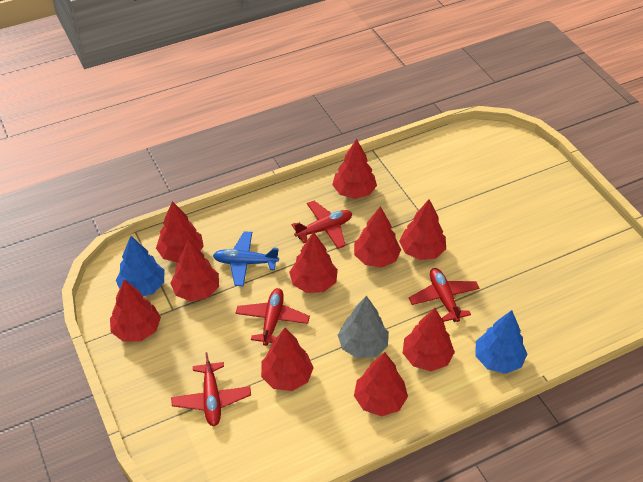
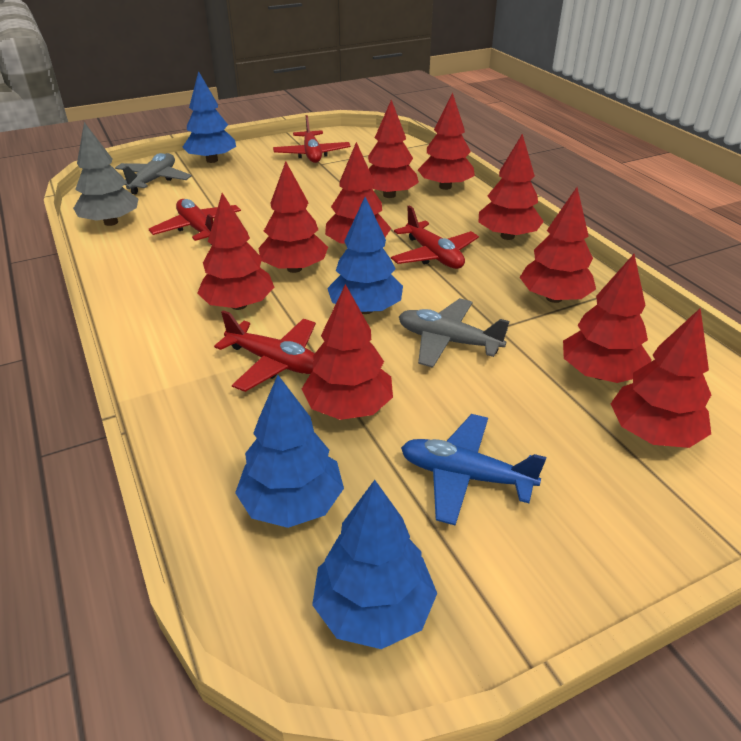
blue tree: [116,236,164,296] [476,310,527,374] = 2 -> [182,71,236,163] [235,375,344,528] [312,480,437,649] [327,197,403,314] = 4
grey plane: none = 0 -> [115,153,192,194] [399,298,509,368] = 2

